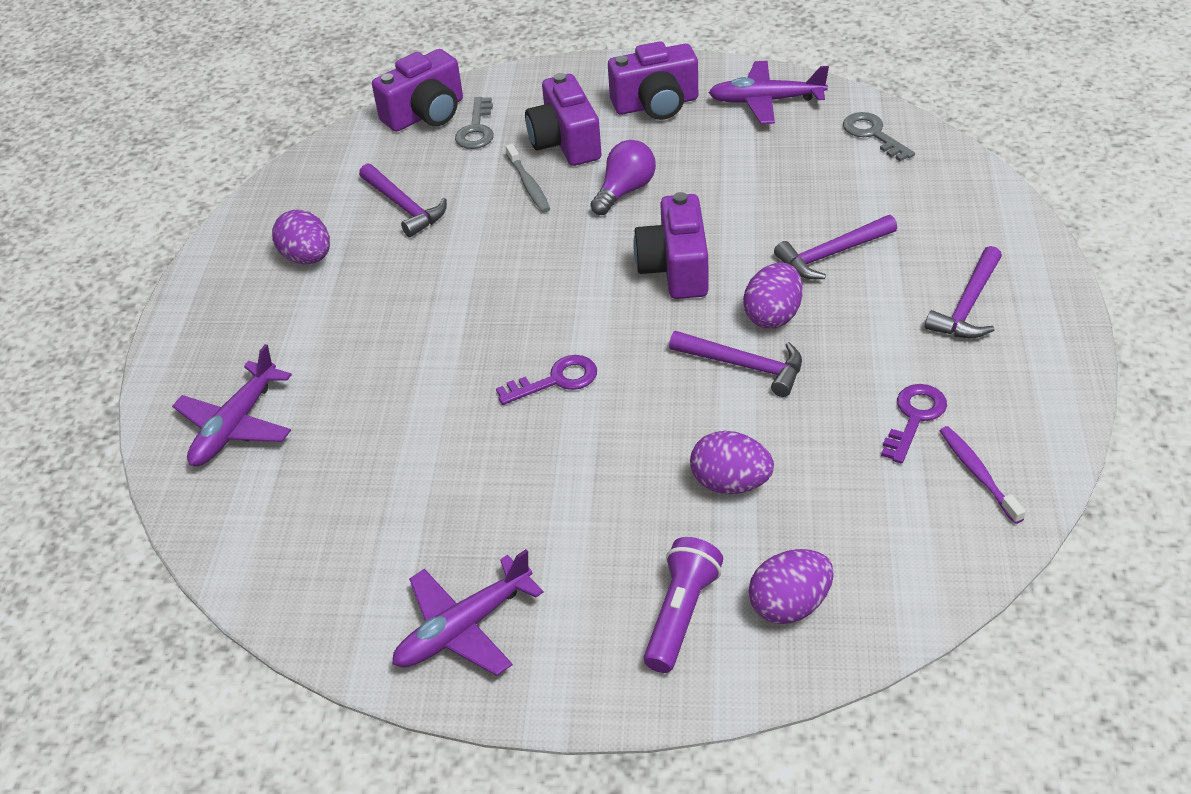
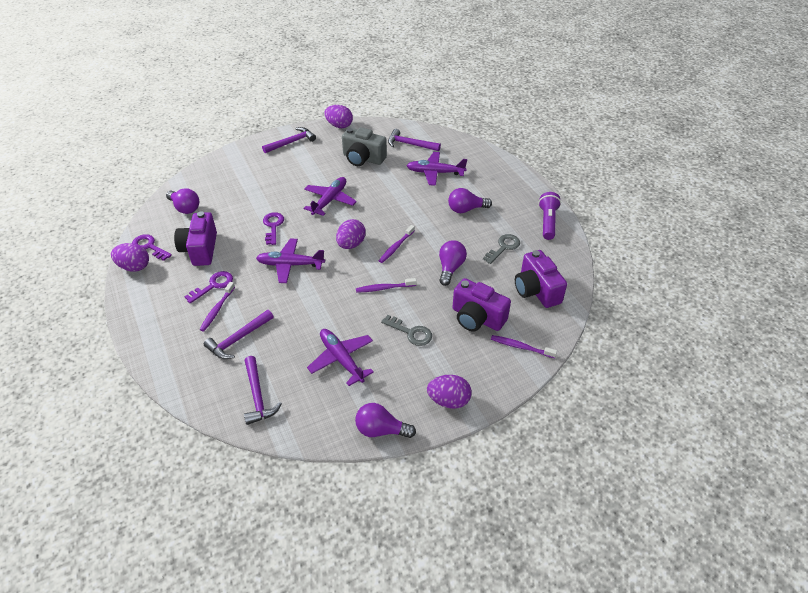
grey camera: none = 0 -> [342,127,387,166] = 1
grey toothbrush: [506,144,550,213] = 1 -> none = 0
purple camera: [372,49,463,132] [525,73,601,166] [608,41,698,120] [633,192,709,299] = 4 -> [174,211,217,266] [453,278,511,332] [515,250,567,308] = 3
purple key: [496,355,597,405] [881,384,947,464] = 2 -> [132,234,172,261] [184,271,233,303] [263,212,284,245] = 3
purple light bulb: [590,140,656,215] = 1 -> [166,188,199,214] [355,403,416,438] [439,240,467,286] [448,188,492,213] = 4
purple plane: [172,344,292,466] [392,549,544,676] [708,61,829,124] = 3 -> [256,239,325,283] [304,177,357,216] [307,329,374,386] [406,152,467,186] = 4
purple toothbrush: [940,426,1026,524] = 1 -> [200,282,235,331] [356,278,417,293] [379,225,415,263] [491,335,557,358] = 4

